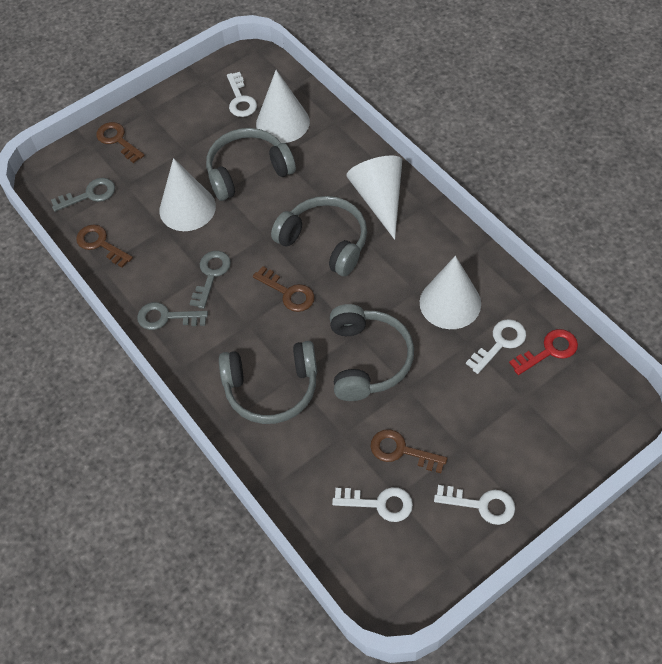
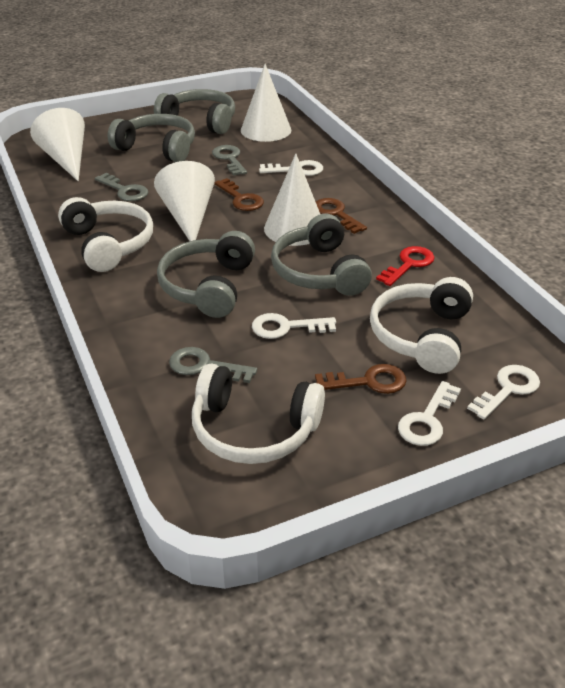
brown key: [76,225,133,268] [96,122,145,163] [253,266,315,312] [370,429,447,473] = 4 -> [214,178,264,211] [315,364,406,394] [316,198,367,234] = 3
white headphones: none = 0 -> [58,197,153,272] [192,364,325,464] [370,277,473,374] = 3

